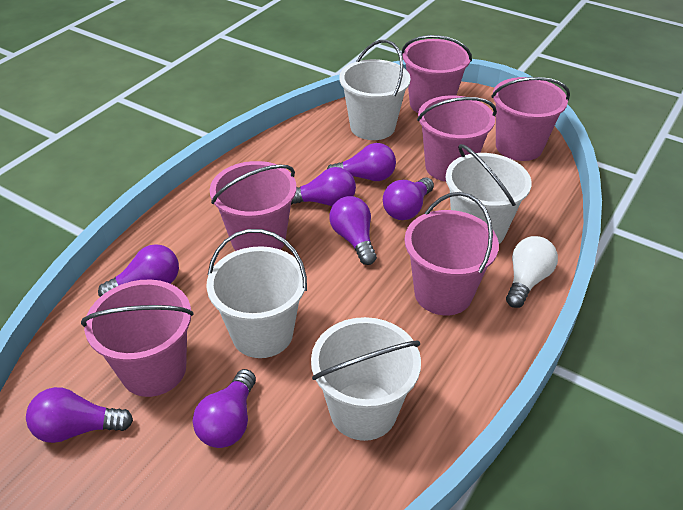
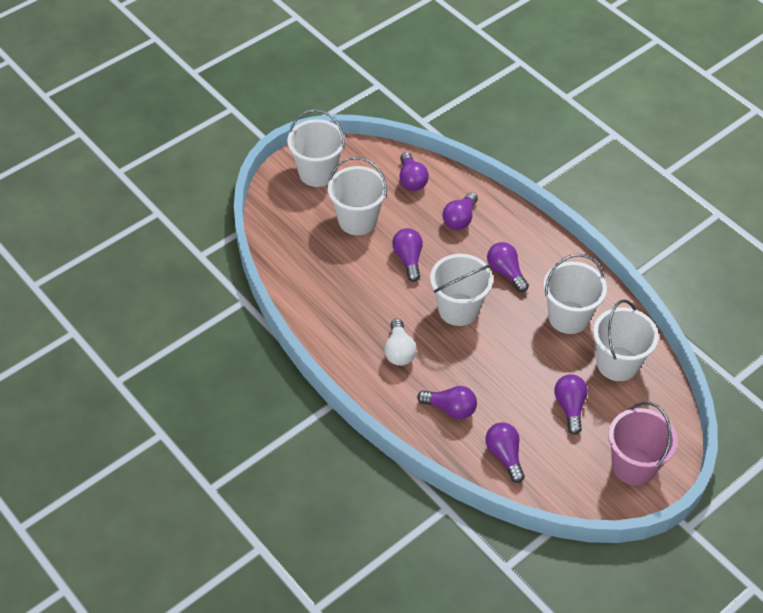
pink bucket: [81,279,194,397] [210,161,297,251] [401,35,472,113] [405,192,499,315] [417,95,497,182] [491,77,570,161] = 6 -> [608,402,678,485] = 1
white bucket: [206,229,307,358] [311,317,421,441] [339,40,411,140] [446,144,532,244] = 4 -> [287,109,345,187] [328,157,387,235] [430,254,493,326] [543,254,607,334] [593,300,658,381] = 5

